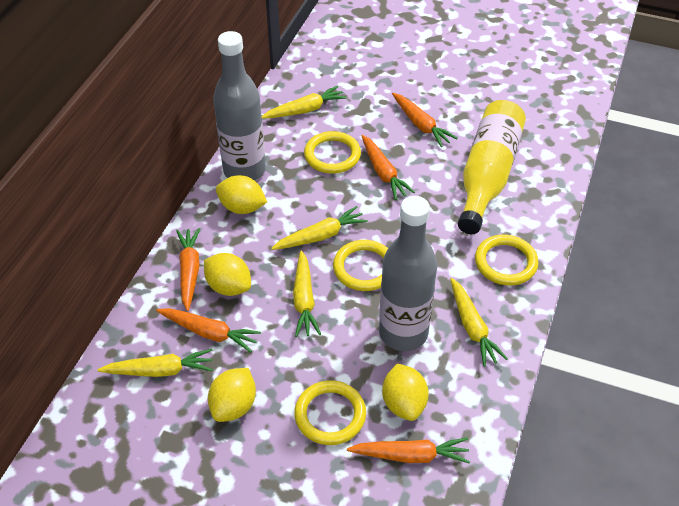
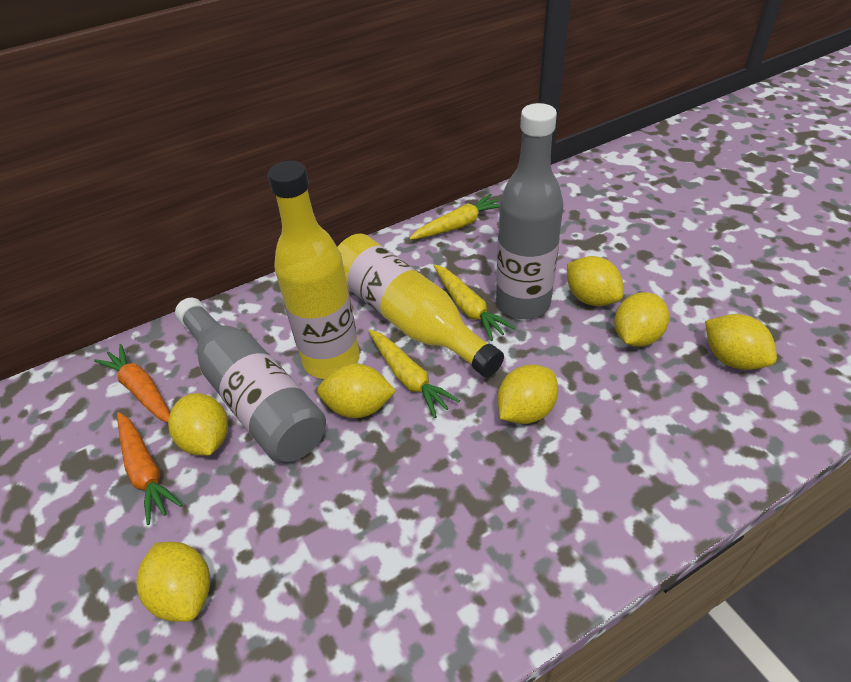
orange carrot: [156,308,261,353] [176,228,200,311] [347,437,470,464] [361,135,415,200] [392,93,458,147] = 5 -> [94,344,170,423] [117,412,183,525] = 2
yellow bottle: [458,100,526,234] = 1 -> [268,161,360,379] [337,233,504,377] = 2
yellow carrot: [98,349,213,377] [262,86,347,119] [271,206,368,250] [293,250,321,337] [450,278,508,367] = 5 -> [368,330,460,418] [409,194,500,240] [434,265,515,341] = 3
yellow lemon: [204,253,251,296] [208,368,256,422] [216,175,267,214] [382,363,429,421] = 4 -> [137,542,210,622] [168,393,228,456] [317,363,396,418] [498,365,558,424] [567,256,624,306] [614,292,669,347] [705,314,777,370] = 7
yellow ring: [294,380,366,445] [304,131,361,174] [333,240,388,291] [475,235,539,286] = 4 -> none = 0

